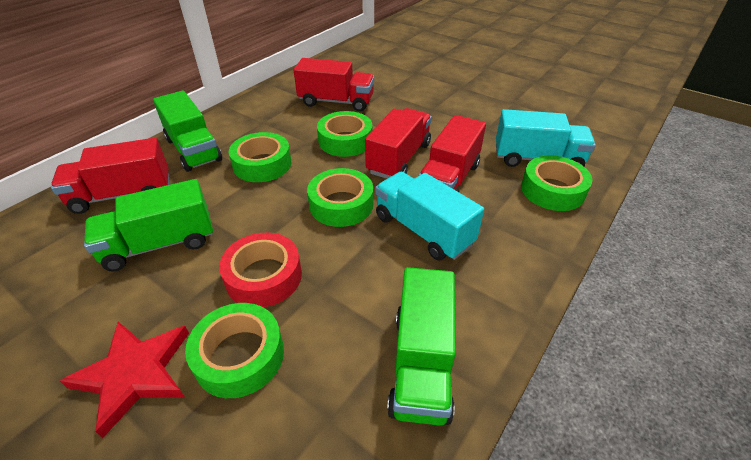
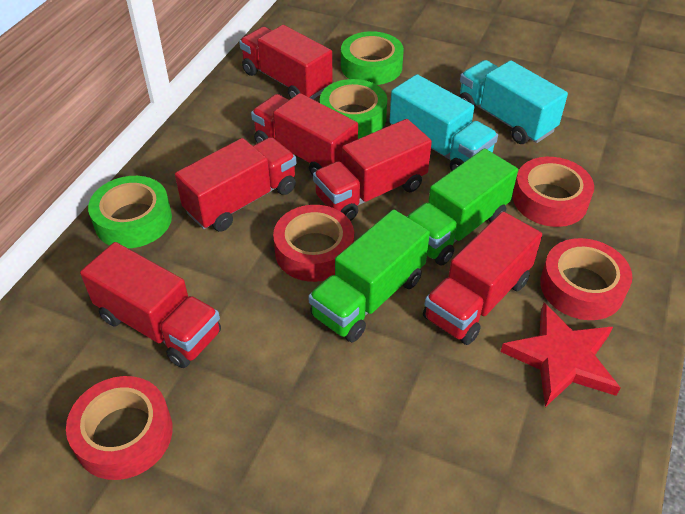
green tape: [185,303,284,398] [229,132,291,182] [307,168,373,227] [317,111,372,157] [521,156,592,211] = 5 -> [88,176,172,248] [320,79,387,139] [341,31,404,85] = 3
green truck: [84,179,213,272] [153,91,222,172] [387,267,456,426] = 3 -> [308,209,430,343] [407,148,518,265] = 2
red tape: [219,232,302,307] = 1 -> [66,376,173,480] [273,205,354,282] [513,157,594,227] [540,238,632,320] = 4
red truck: [51,138,169,214] [294,58,374,112] [365,108,432,179] [419,115,486,193] = 4 -> [80,242,221,368] [175,137,297,231] [239,25,333,99] [251,93,358,175] [313,119,432,221] [423,212,542,345] = 6

